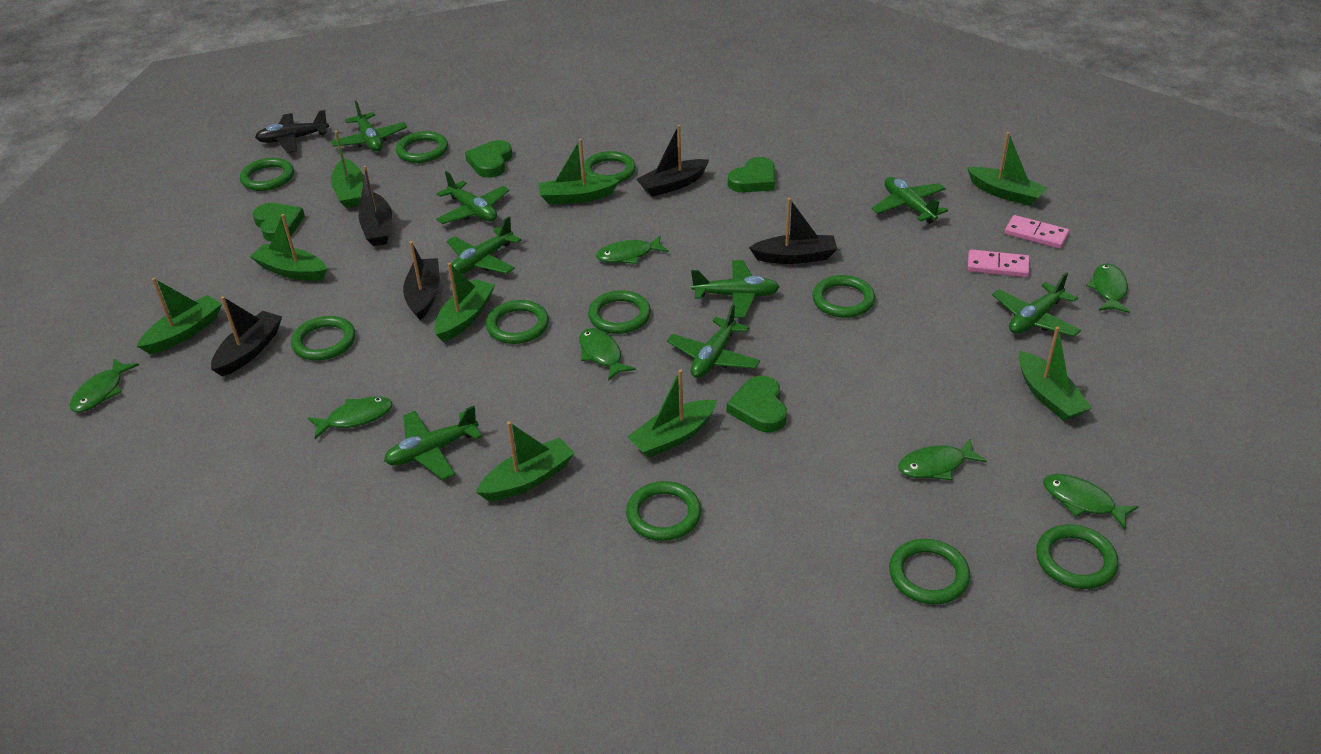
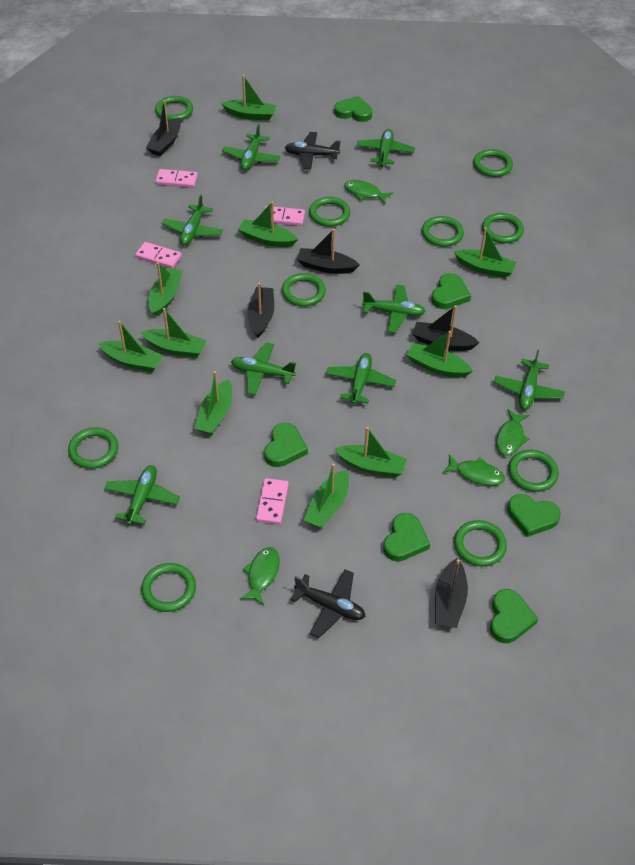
black plane: [255,110,329,153] = 1 -> [285,132,341,170] [291,569,366,638] = 2
green boat: [137,278,222,354] [250,214,327,281] [331,131,363,208] [434,263,495,342] [476,421,575,501] [538,139,619,204] [627,369,717,458] [967,132,1047,206] [1019,327,1092,421] = 9 -> [98,321,163,372] [141,308,206,358] [149,262,183,317] [194,371,232,435] [221,75,276,120] [238,202,298,247] [304,464,349,528] [335,427,407,477] [407,331,473,377] [454,227,516,278] = 10
green fish: [70,358,139,412] [308,396,392,439] [579,328,636,381] [596,236,669,264] [898,439,987,480] [1043,474,1139,530] [1086,263,1130,313] = 7 -> [240,547,280,605] [344,180,393,204] [443,455,505,486] [496,409,529,456] = 4
green heart: [253,203,305,241] [465,140,512,178] [727,376,787,432] [728,157,775,192] = 4 -> [264,423,308,467] [334,96,372,122] [383,513,430,561] [431,273,471,309] [490,589,538,643] [507,494,561,537] = 6
pink domino: [967,249,1030,277] [1004,215,1069,249] = 2 -> [135,242,182,269] [155,169,198,188] [256,478,289,524] [264,206,305,226] = 4

